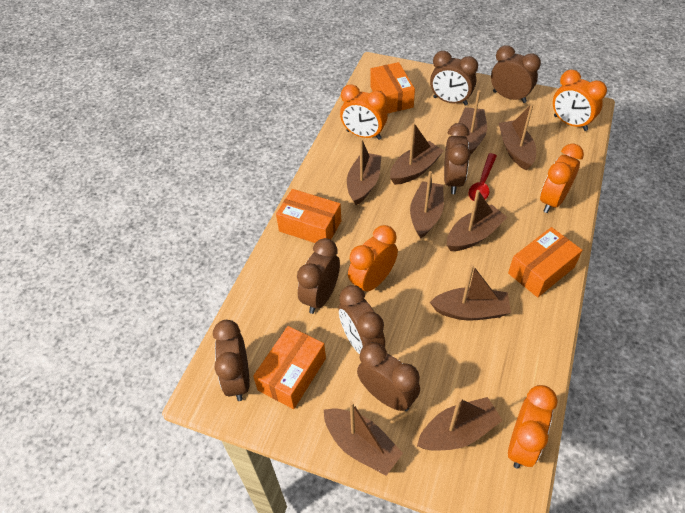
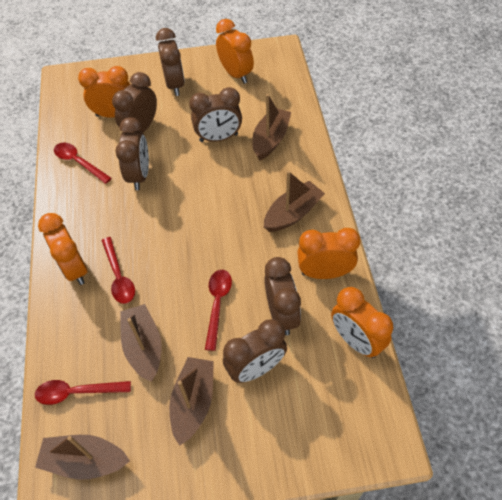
brown boat: [324,401,403,476] [347,139,381,205] [390,123,444,185] [410,171,444,239] [417,397,503,451] [430,264,511,321] [447,190,507,251] [458,90,487,155] [499,104,536,170] = 9 -> [35,435,130,480] [120,304,162,382] [169,357,214,446] [252,94,291,161] [264,171,325,232] = 5
brown clock: [213,320,250,401] [297,238,340,314] [339,285,385,354] [357,342,420,411] [430,51,478,106] [444,123,470,194] [491,45,541,103] = 7 -> [112,72,157,132] [115,117,149,190] [156,28,185,96] [189,87,242,142] [223,319,287,383] [264,257,301,335] = 6
orange box: [253,326,326,409] [276,189,341,243] [370,62,415,114] [508,227,582,297] = 4 -> none = 0
red spoon: [469,153,497,201] = 1 -> [35,380,131,405] [54,143,112,184] [101,237,135,304] [205,270,232,351] = 4

